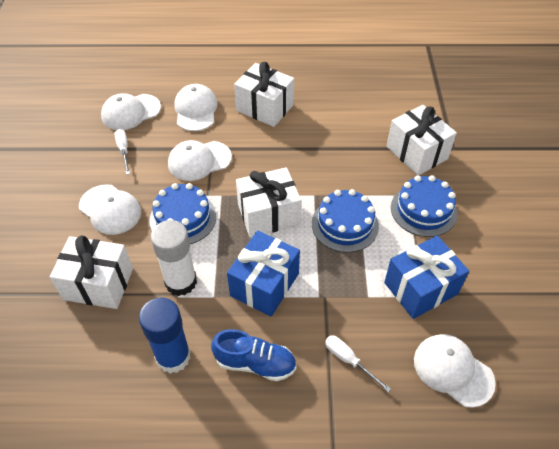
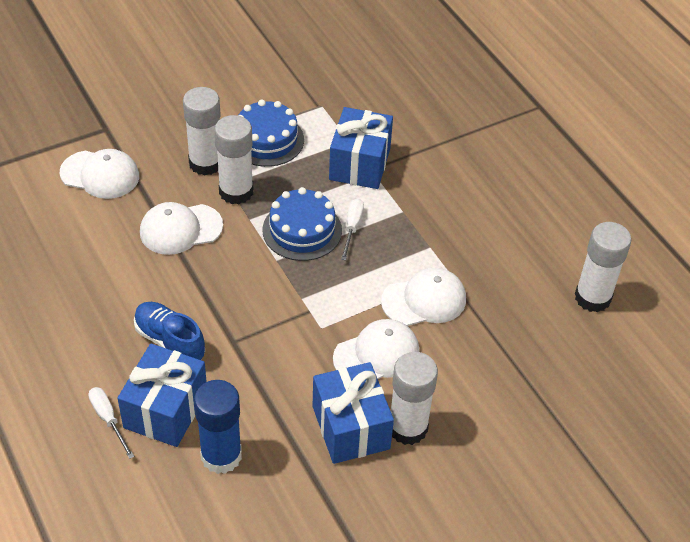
blue cake: [149,183,216,244] [312,189,379,253] [391,175,457,237] = 3 -> [238,100,304,167] [263,187,342,261] = 2
blue gift: [227,231,300,316] [384,235,469,319] = 2 -> [118,343,207,447] [313,362,394,464] [329,107,393,189] = 3
white cap: [79,184,141,235] [101,93,161,130] [168,140,232,181] [174,84,218,131] [414,334,496,408] = 5 -> [60,149,139,199] [140,202,223,255] [333,319,420,379] [381,268,466,326] = 4
white gift: [50,235,133,309] [234,62,294,127] [236,167,301,238] [387,105,457,176] = 4 -> none = 0
white glue stick: [151,220,197,296] = 1 -> [183,87,221,176] [215,115,253,204] [391,352,438,445] [575,222,631,313] = 4

